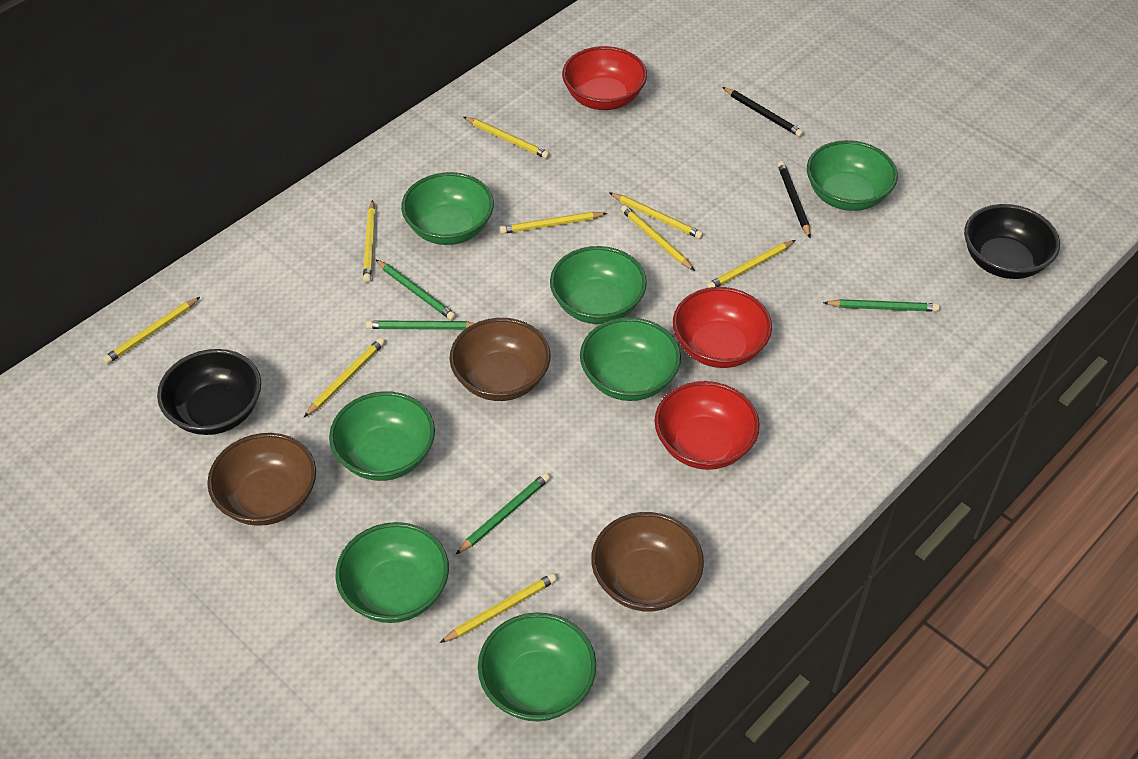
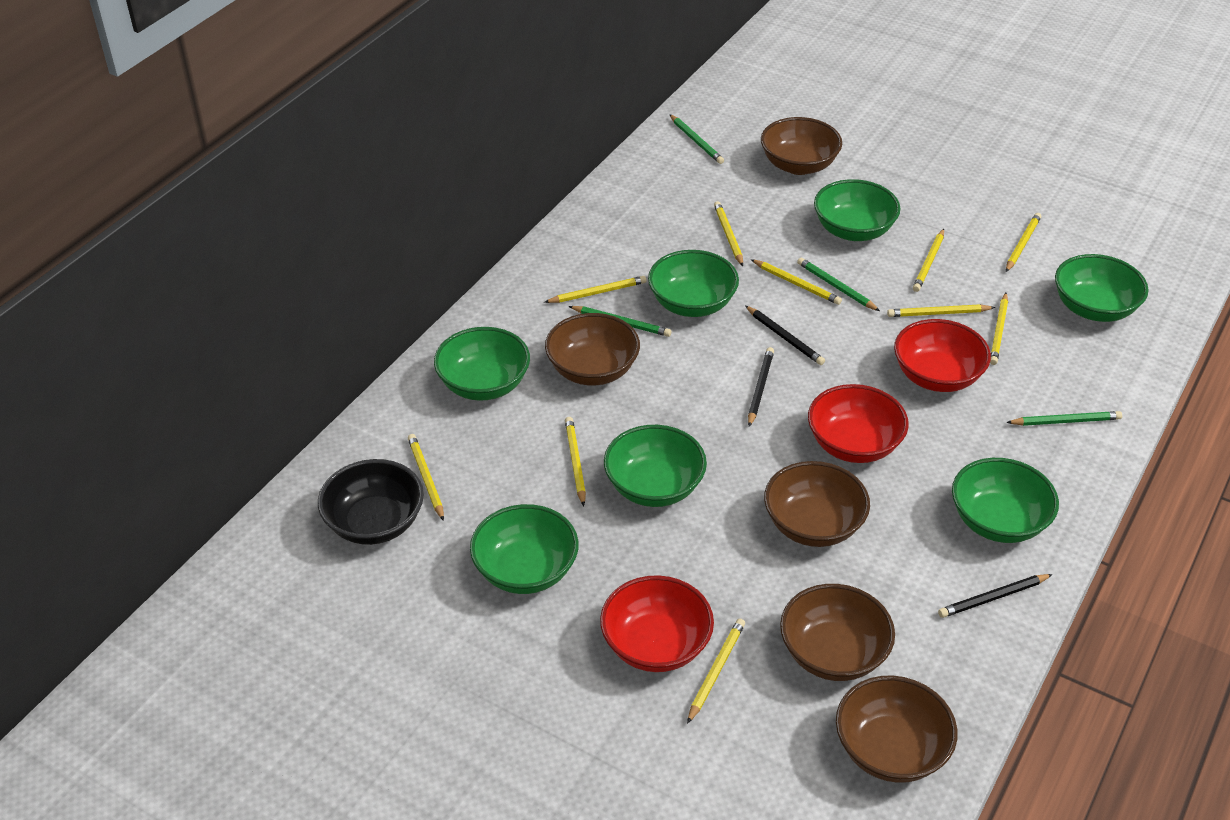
black bowl: [157,349,261,435] [964,204,1060,279] = 2 -> [318,459,424,545] = 1
black pencil: [723,87,804,137] [777,161,811,238] = 2 -> [745,306,825,365] [748,347,774,427] [938,574,1053,618] = 3
brown bowl: [207,433,316,526] [450,318,551,401] [591,512,704,612] = 3 -> [545,313,640,385] [761,117,842,175] [764,461,870,547] [780,584,895,681] [836,676,957,783] = 5
yellow pencil: [103,297,200,364] [304,338,385,417] [363,200,376,282] [440,573,557,643] [464,117,550,159] [500,212,607,234] [609,192,703,239] [621,205,695,271] [707,240,795,288] = 9 -> [408,434,444,521] [545,276,647,303] [565,417,586,506] [687,618,745,724] [714,201,743,266] [751,259,842,305] [887,304,995,317] [913,229,944,292] [990,293,1008,365] [1006,213,1041,272] = 10

